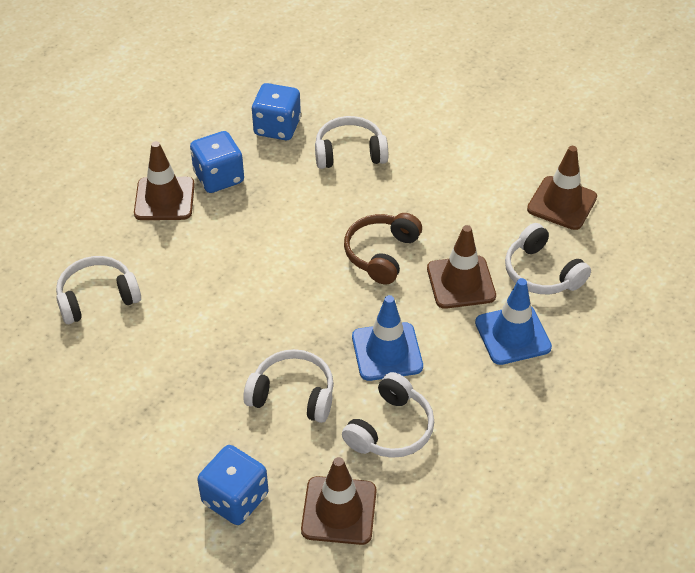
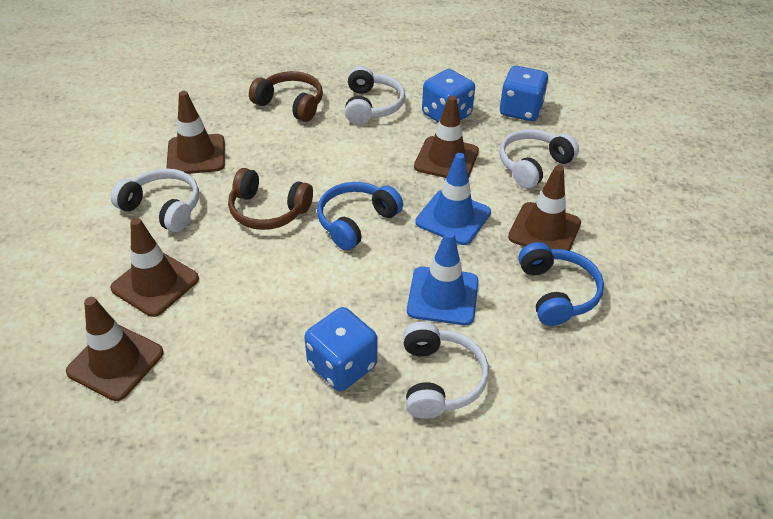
blue headphones: none = 0 -> [317,182,403,250] [518,242,604,326] = 2
brown headphones: [344,213,422,285] = 1 -> [228,168,313,230] [249,71,323,122] = 2
brown traffic cone: [134,141,195,220] [301,457,376,545] [427,225,496,309] [527,146,597,230] = 4 -> [66,297,164,401] [110,218,199,317] [166,91,225,174] [414,95,479,178] [508,165,581,251] = 5
white headphones: [56,256,141,324] [243,349,334,423] [315,116,388,169] [342,372,434,458] [505,223,591,294] = 5 -> [111,168,199,232] [345,66,405,125] [403,322,489,419] [500,129,579,189] = 4

